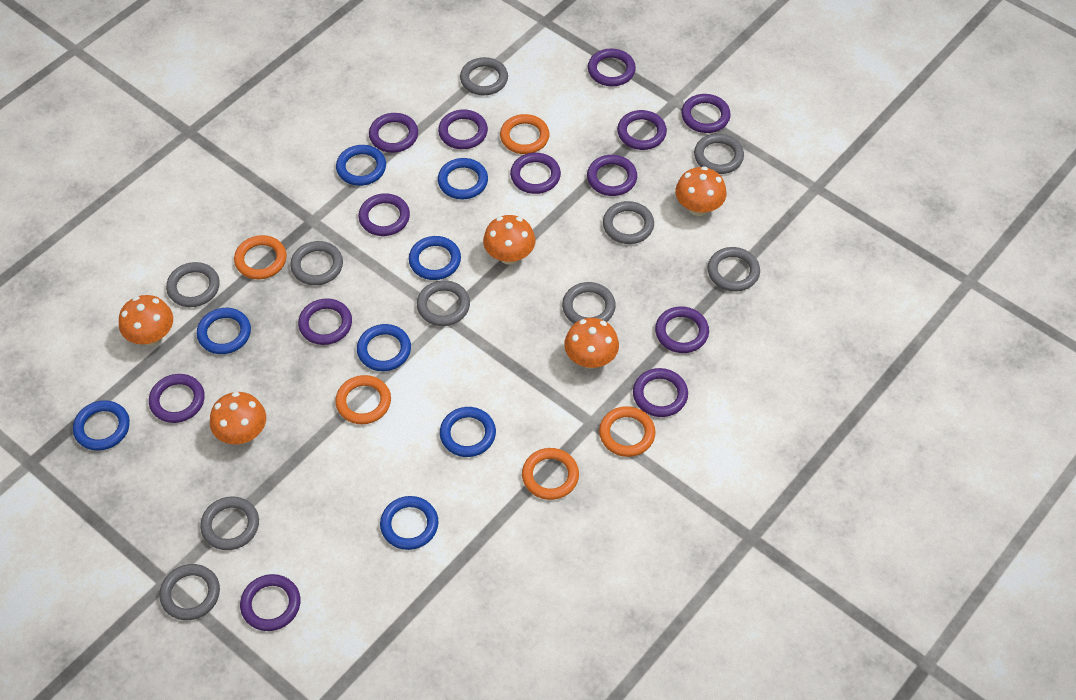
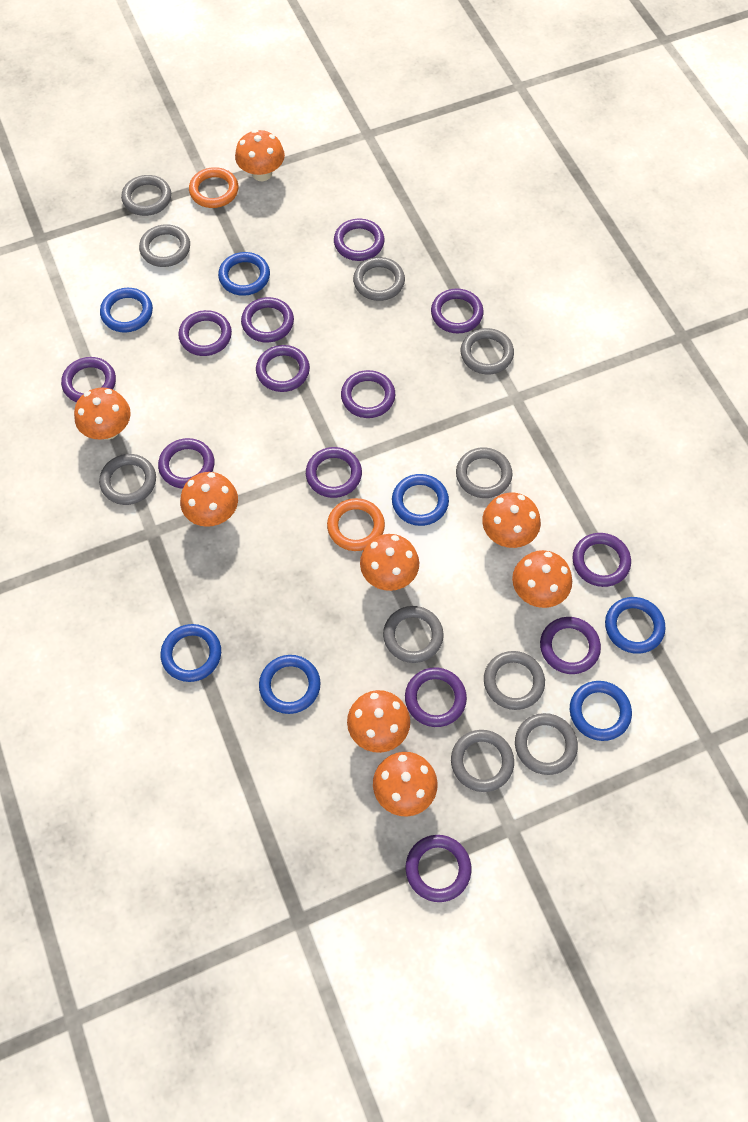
blue ring: [73,400,130,451] [197,308,251,354] [336,145,386,186] [357,324,411,371] [380,496,439,550] [409,236,461,280] [438,158,488,199] [440,407,496,457] = 8 -> [100,288,153,332] [160,624,221,682] [218,252,270,296] [259,655,321,714] [392,474,449,526] [570,681,632,741] [605,597,666,654] = 7
orange mushroom: [119,295,173,346] [210,392,266,444] [483,215,535,265] [564,318,619,369] [675,166,727,216] = 5 -> [74,388,131,440] [180,472,238,527] [235,129,285,181] [347,690,410,753] [360,534,419,591] [373,752,438,816] [482,492,541,548] [512,550,572,608] = 8
orange ring: [234,235,287,279] [335,375,391,424] [500,114,549,154] [522,448,579,500] [599,406,655,457] = 5 -> [189,167,238,208] [327,498,385,551] = 2

